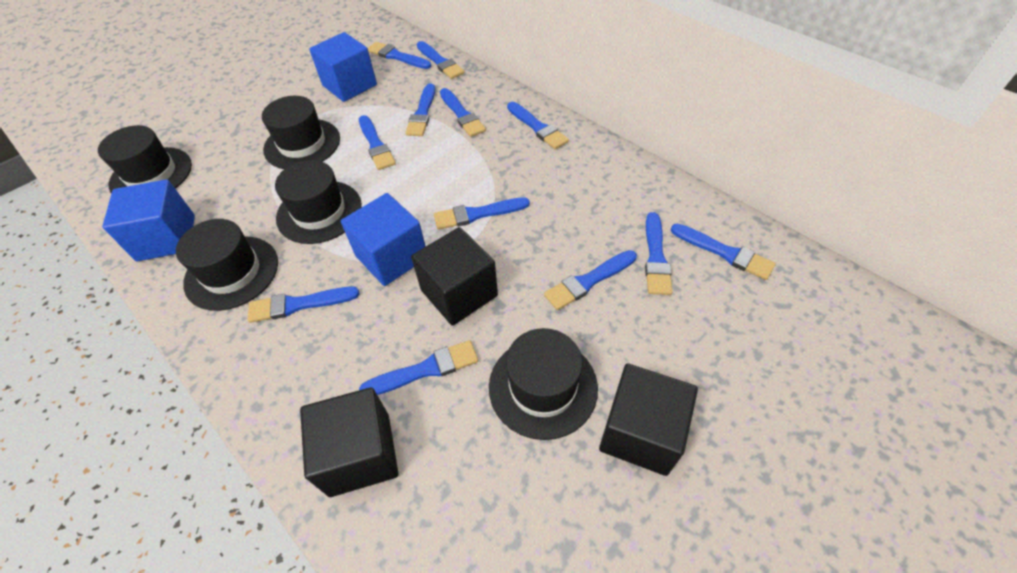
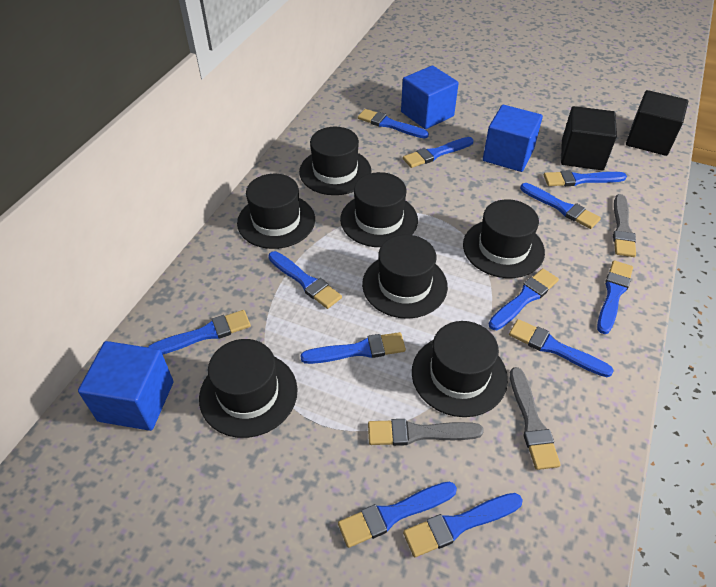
black cube: [300,387,398,497] [411,227,498,326] [599,363,698,476] = 3 -> [561,106,617,170] [626,90,688,156] = 2
black hat: [98,125,192,194] [176,219,278,311] [262,96,340,169] [275,160,362,244] [489,328,598,440] = 5 -> [199,339,298,438] [237,174,315,249] [299,127,371,195] [340,172,418,247] [362,235,448,319] [412,321,508,417] [463,199,545,278] = 7
grey brush: none = 0 -> [368,419,484,446] [510,367,561,470] [613,194,636,257] = 3

